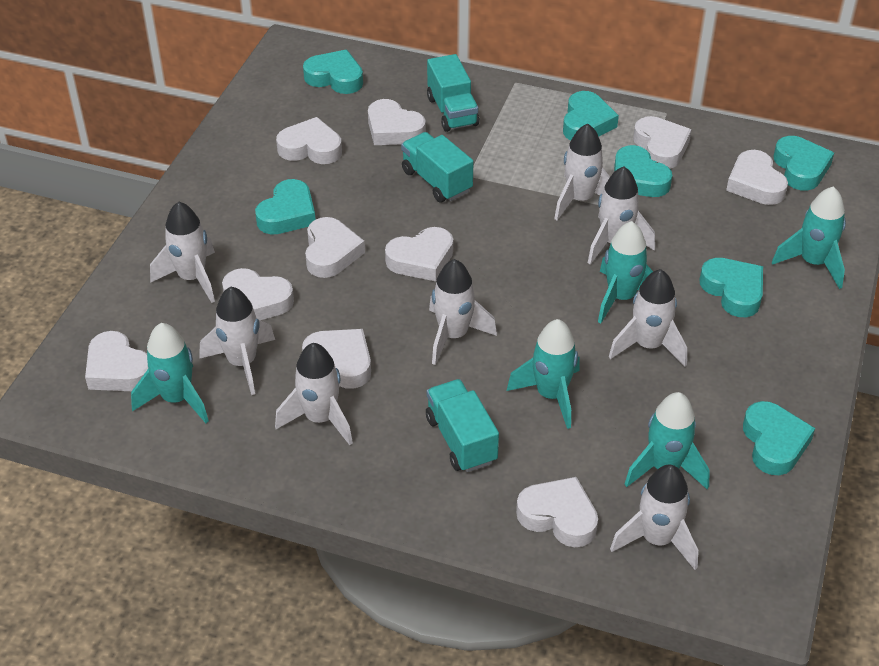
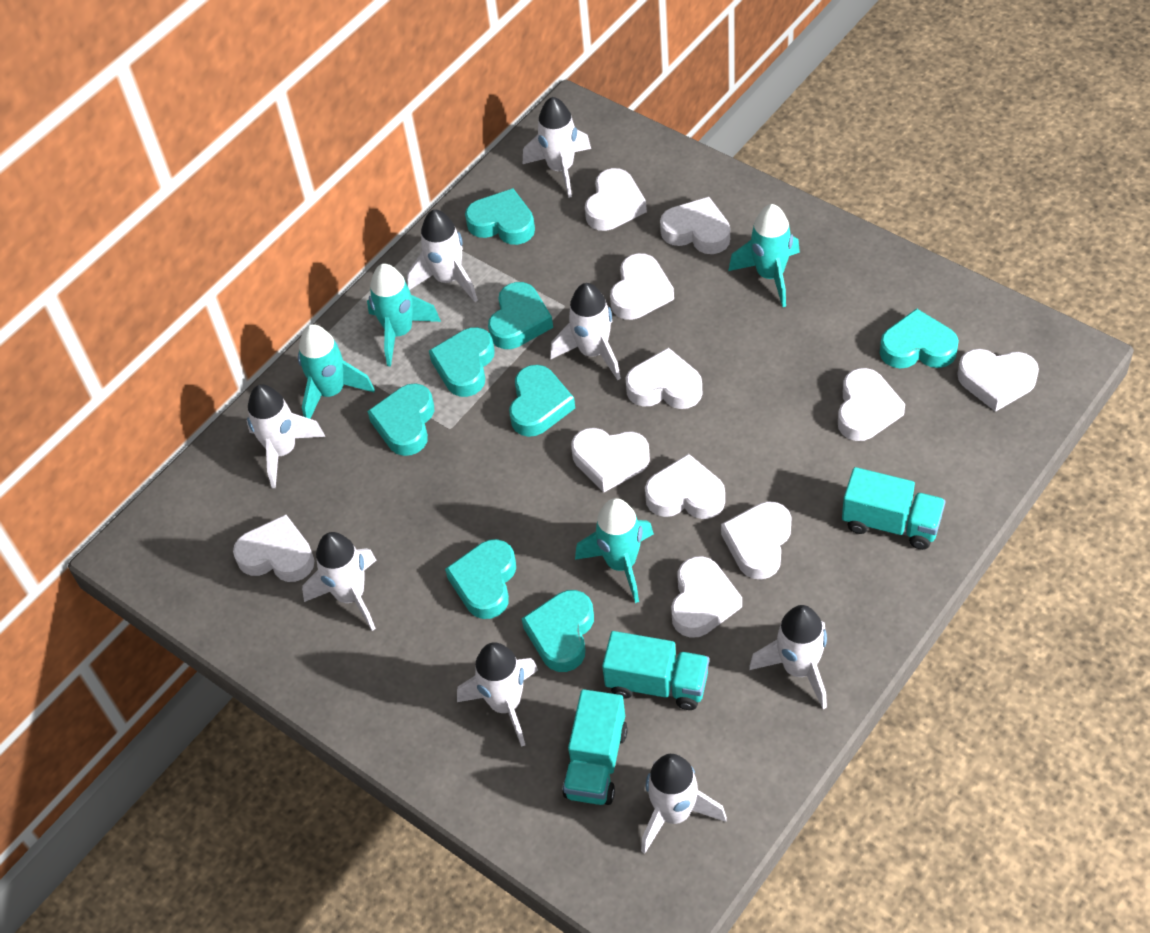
turquoise heart: [255,179,316,235] [303,50,363,94] [563,91,619,141] [614,145,672,197] [699,258,763,317] [743,401,815,475] [773,136,834,190] = 7 -> [367,383,434,456] [429,327,495,397] [445,539,516,619] [465,188,535,245] [488,282,553,349] [509,365,575,437] [521,590,594,672] [880,309,959,369] = 8
turquoise rocket: [131,323,209,423] [507,319,580,429] [598,221,653,323] [624,392,710,489] [772,186,846,289] = 5 -> [298,324,375,419] [367,264,441,366] [575,498,654,603] [728,204,800,307] = 4
white heart: [85,331,148,391] [222,268,294,320] [276,117,342,164] [302,329,371,389] [305,217,365,278] [368,99,426,145] [385,227,453,281] [516,477,598,547] [633,116,692,169] [726,150,788,205] = 10 -> [233,515,315,582] [571,428,650,492] [585,168,647,231] [610,253,674,320] [626,347,702,409] [645,454,725,519] [660,197,730,254] [671,556,742,638] [721,501,791,580] [838,368,905,441] [957,349,1039,412] = 11

